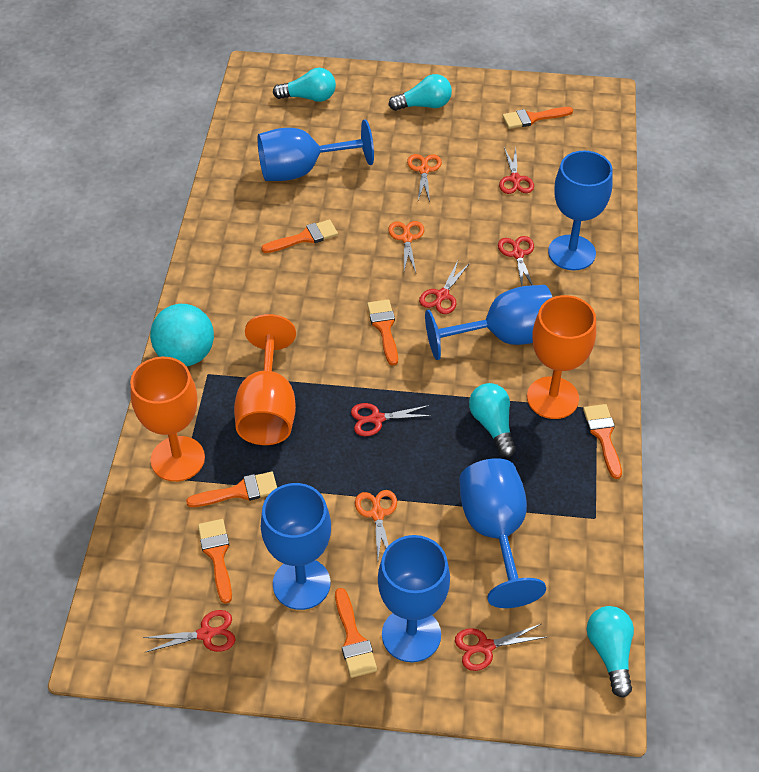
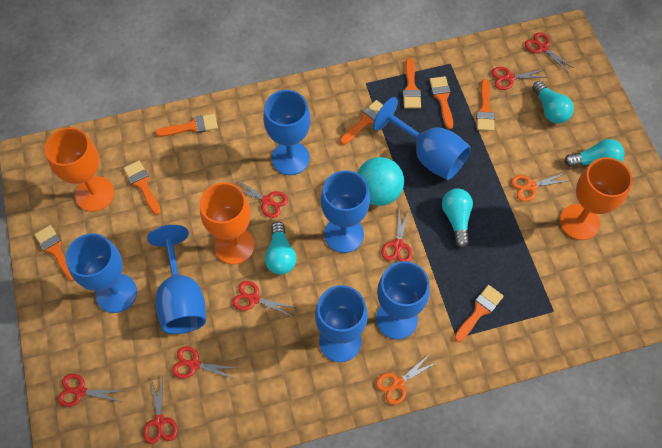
blue goblet: [257,120,374,181] [261,483,331,610] [378,535,450,662] [425,285,552,360] [459,458,546,608] [548,151,613,270] = 6 -> [66,233,137,313] [147,225,206,334] [263,90,311,175] [315,285,368,362] [321,170,370,253] [373,97,471,180] [376,261,430,339] = 7
orange brush: [186,472,277,507] [198,519,232,604] [261,220,338,253] [335,588,377,678] [367,299,398,366] [503,107,573,129] [583,404,622,479] = 7 -> [34,225,74,281] [124,161,161,215] [155,114,218,137] [340,100,383,145] [403,58,421,109] [429,76,453,129] [454,285,504,342] [476,79,495,131] = 8
orange scissors: [355,490,397,561] [388,221,424,273] [407,154,442,202] = 3 -> [376,354,437,405] [511,172,571,201] = 2
red scissors: [143,610,235,652] [351,403,433,436] [419,261,470,314] [455,624,546,671] [498,236,534,287] [499,147,534,194] = 6 -> [57,374,123,407] [143,378,178,444] [172,346,236,379] [232,281,294,317] [236,179,288,218] [381,208,412,262] [491,67,544,90] [525,32,574,72] = 8

